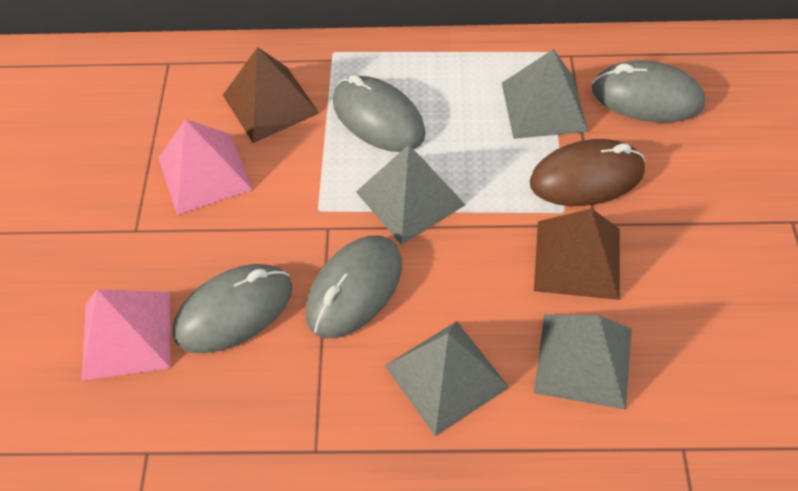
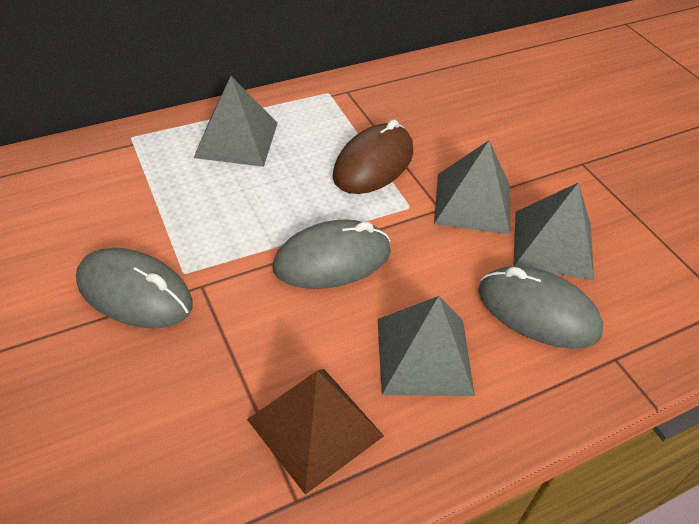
brown pyramid: [223,47,319,143] [534,208,620,300] = 2 -> [247,369,384,495] = 1
grey mouse: [173,264,292,353] [306,236,402,338] [333,75,426,152] [592,60,705,122] = 4 -> [76,248,193,329] [273,219,391,289] [478,266,603,349] = 3
pink pyramid: [82,289,170,381] [158,119,253,215] = 2 -> none = 0

